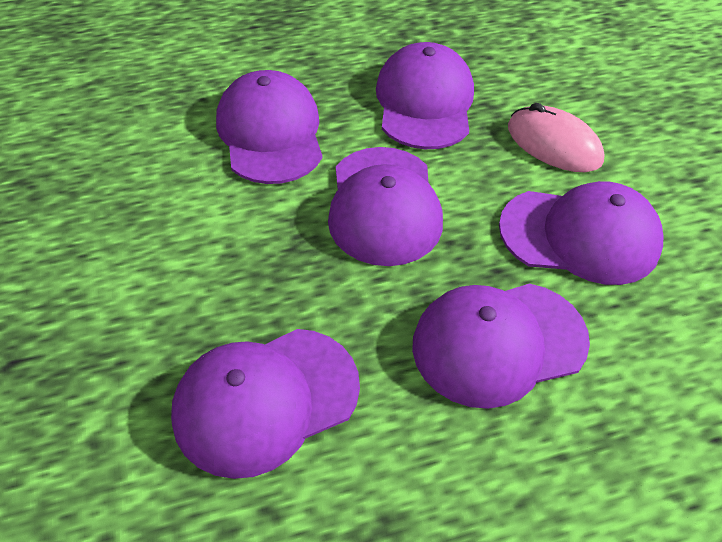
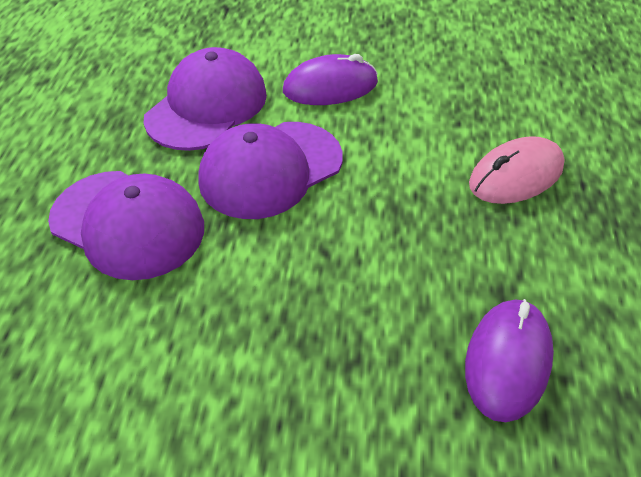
purple cap: [171,329,360,479] [216,70,322,184] [328,147,443,266] [376,42,474,149] [412,284,590,409] [499,181,663,285] = 6 -> [48,171,204,280] [144,47,267,151] [198,122,343,219] = 3
purple mouse: none = 0 -> [283,54,378,105] [465,299,554,422] = 2

